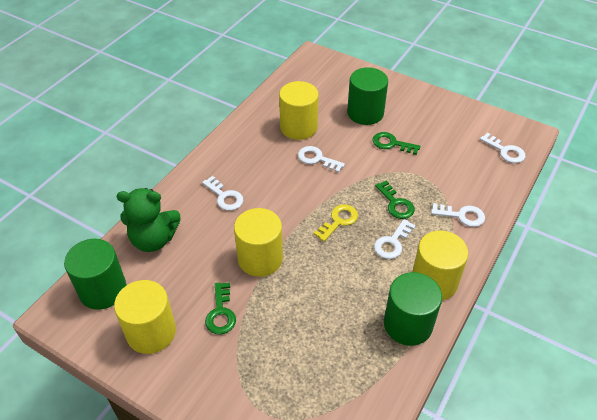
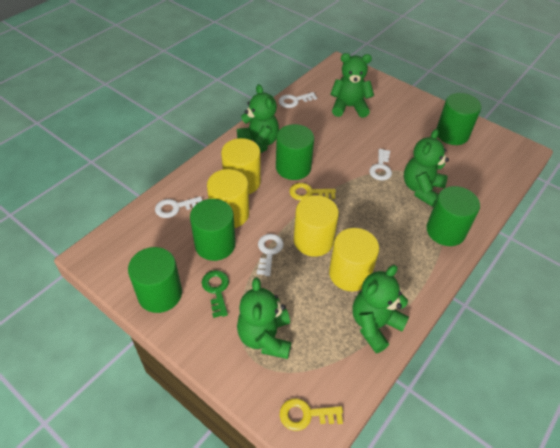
green cylinder: [64,239,127,310] [347,67,388,125] [384,272,442,346] = 3 -> [128,247,182,313] [190,199,236,261] [276,124,314,180] [426,186,480,246] [436,93,481,145] = 5
green key: [205,283,236,334] [372,132,420,155] [375,180,415,219] = 3 -> [202,270,229,318] = 1
green teddy bear: [116,188,181,252] = 1 -> [237,84,279,153] [237,278,291,359] [330,53,374,118] [353,265,409,353] [404,129,449,207] = 5
white key: [202,176,244,211] [298,146,345,173] [374,219,416,259] [431,203,485,227] [480,133,525,163] = 5 -> [155,196,202,218] [257,234,284,276] [279,92,317,108] [369,149,392,180] = 4
yellow key: [314,204,358,242] = 1 -> [280,398,343,431] [289,183,336,201] = 2

